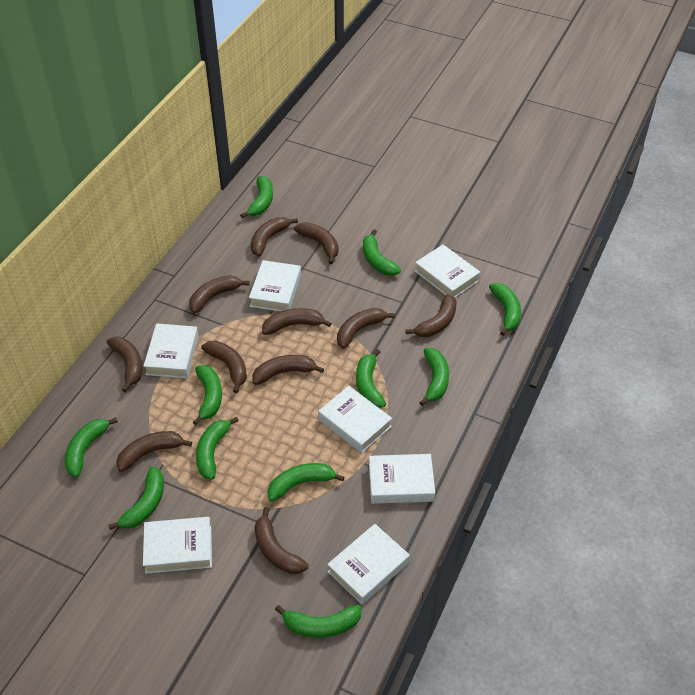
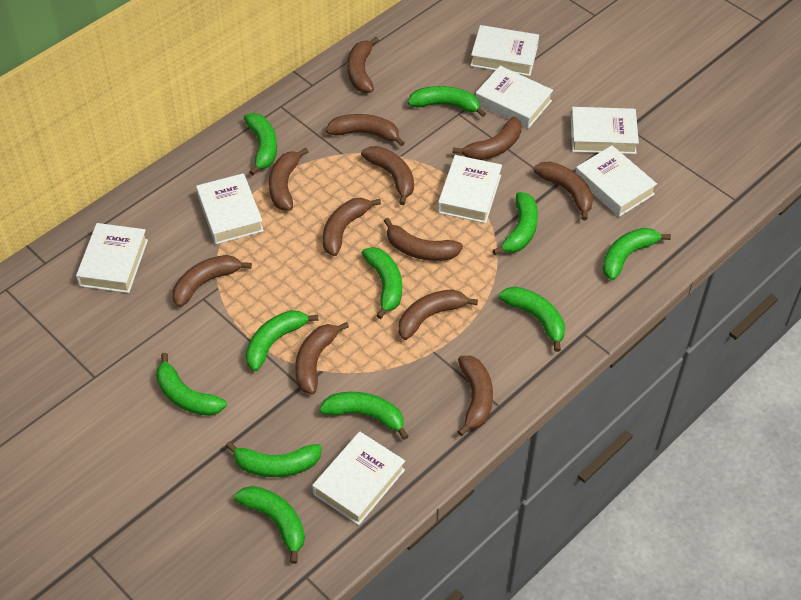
brown banana: [107,337,142,392] [116,431,192,472] [189,275,250,313] [201,341,247,393] [251,217,298,256] [252,355,324,385] [254,507,308,574] [262,308,332,335] [294,222,339,264] [337,308,395,349] [405,294,457,337] = 11 -> [173,255,252,307] [269,148,309,211] [295,322,349,394] [323,198,381,256] [326,114,405,146] [347,37,379,93] [361,146,414,205] [384,218,463,261] [399,289,478,340] [453,117,522,160] [457,356,493,436] [533,162,593,221] = 12
white book: [143,323,199,378] [143,517,212,574] [249,260,301,312] [318,386,392,453] [327,524,410,605] [369,454,435,504] [415,245,480,298] = 7 -> [76,223,148,293] [196,173,264,244] [312,432,405,525] [438,155,502,223] [470,25,539,76] [476,66,553,129] [571,107,639,154] [575,145,657,217] = 8

